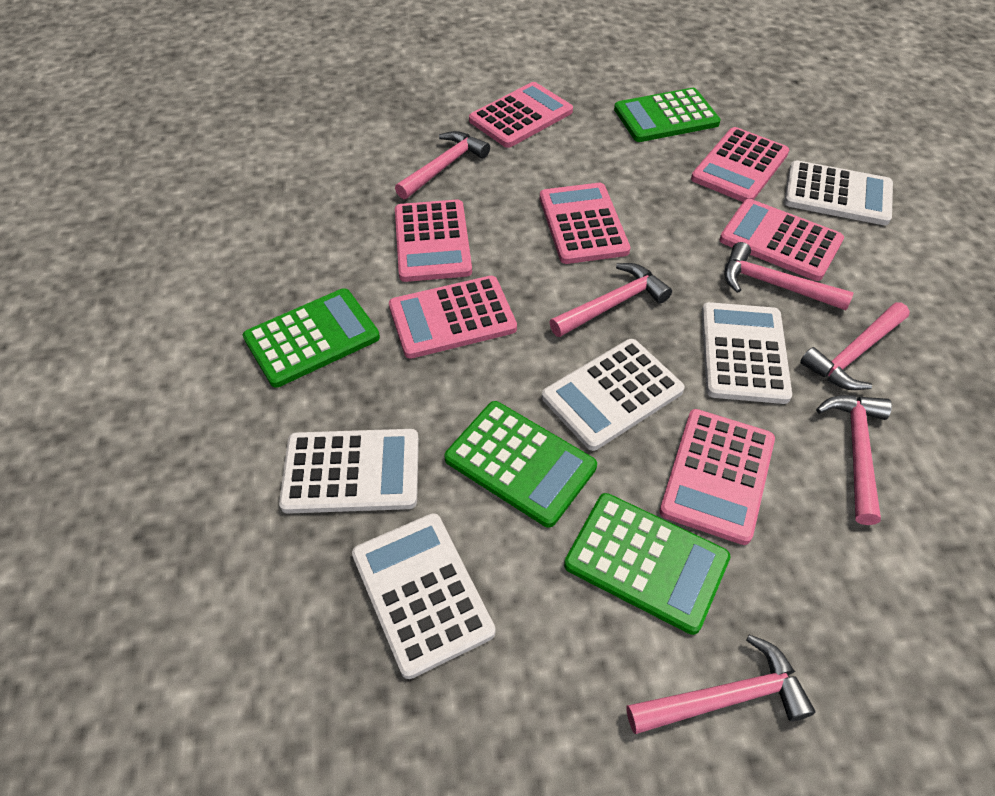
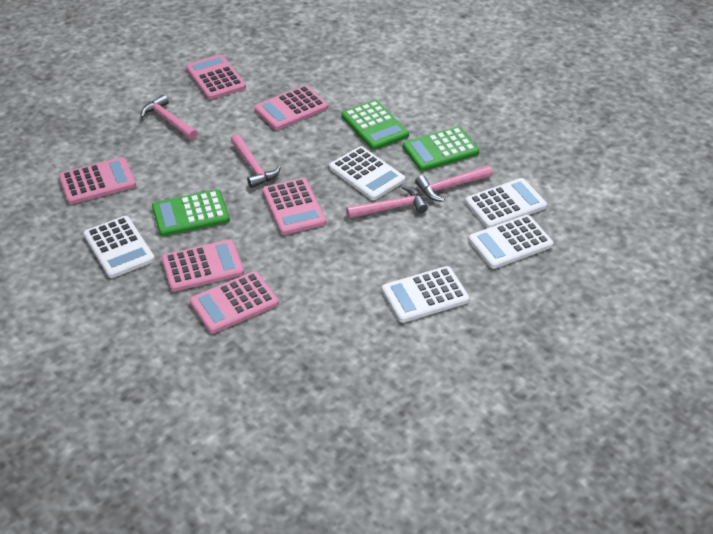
green calculator: [243,288,380,388] [445,401,597,528] [564,493,731,635] [614,88,721,142] = 4 -> [152,189,230,236] [341,100,409,150] [403,126,479,171] = 3
pink calculator: [389,276,517,359] [395,199,472,282] [469,82,573,148] [540,183,630,264] [659,409,775,545] [691,127,789,202] [719,199,844,281] = 7 -> [59,157,136,204] [162,239,244,292] [186,54,246,100] [190,271,279,333] [255,85,328,130] [262,178,326,235] = 6
pink hammer: [395,131,490,199] [550,263,672,337] [626,635,815,734] [724,242,854,310] [800,302,910,390] [816,395,892,525] = 6 -> [141,94,198,140] [231,134,281,188] [346,185,428,219] [415,165,493,202] = 4

